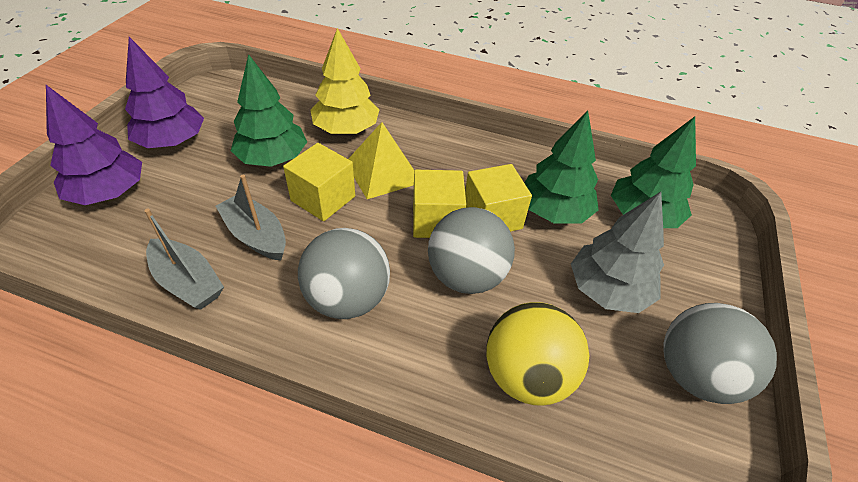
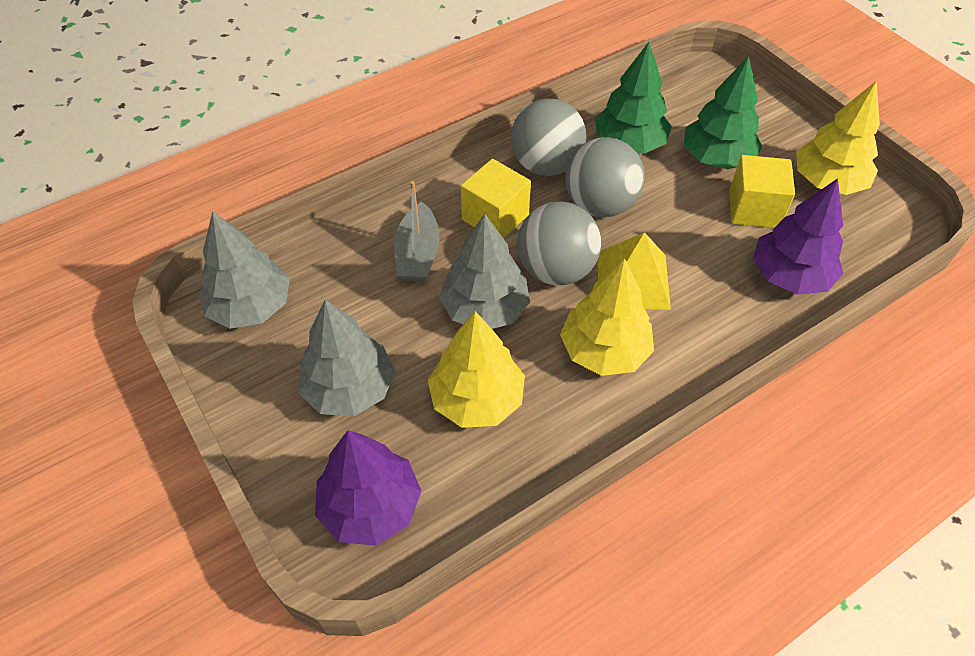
green tree: [231,54,307,167] [524,111,599,223] [611,117,696,228] = 3 -> [595,42,672,154] [684,56,762,169] = 2
grey boat: [144,209,224,310] [216,175,286,261] = 2 -> [394,181,440,282] = 1
grey tree: [571,192,664,313] = 1 -> [199,211,290,329] [298,300,395,416] [439,214,530,329] = 3
yellow ball: [486,302,589,406] = 1 -> none = 0
yellow cube: [283,143,355,221] [413,170,466,238] [465,164,532,232] = 3 -> [461,159,531,238] [729,155,795,228] = 2
yellow tree: [311,28,379,134] = 1 -> [428,311,525,428] [560,258,654,376] [796,81,880,195] = 3

